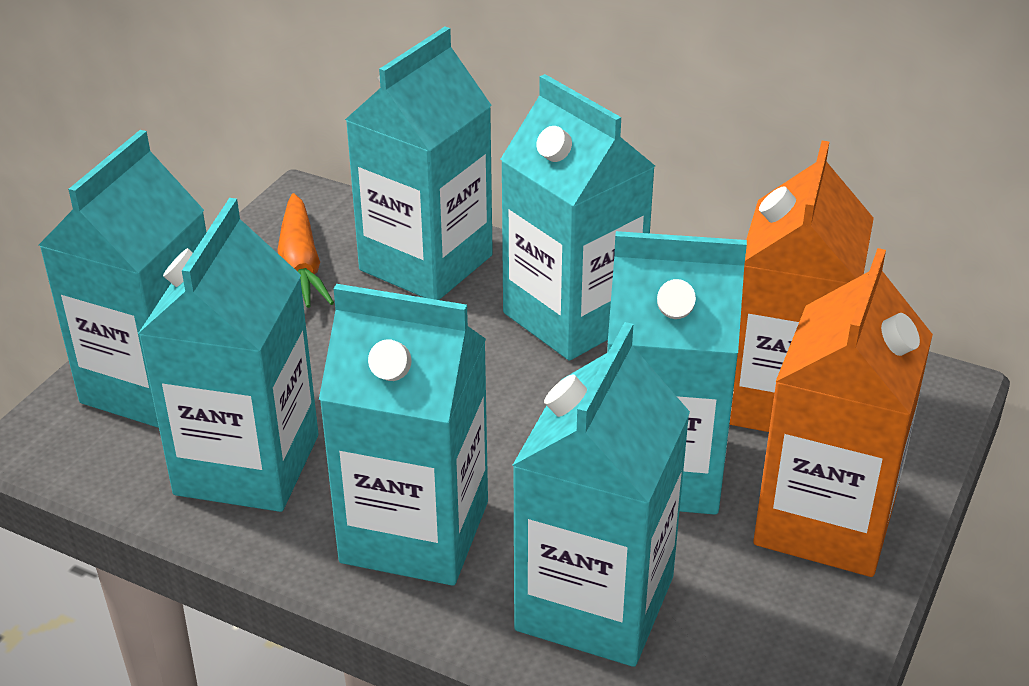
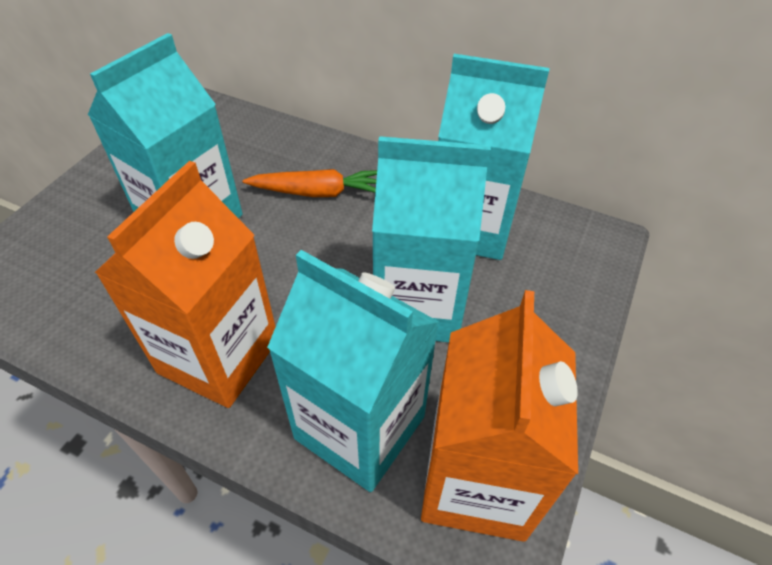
turquoise carton: [39,130,206,428] [138,198,318,512] [319,284,488,586] [345,27,493,300] [500,74,655,361] [512,322,690,667] [607,231,747,515] = 7 -> [88,33,243,218] [267,250,439,492] [372,136,491,342] [438,54,550,260] = 4

